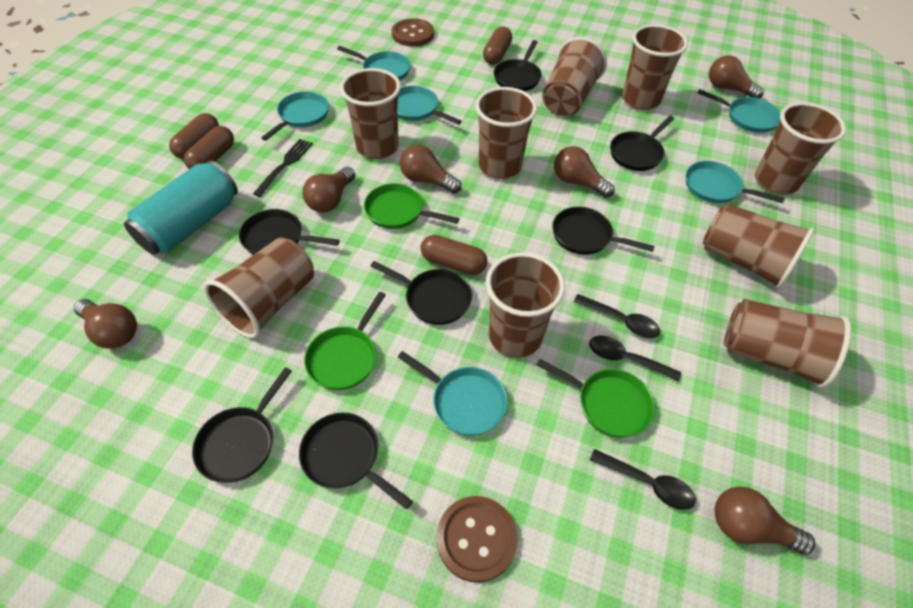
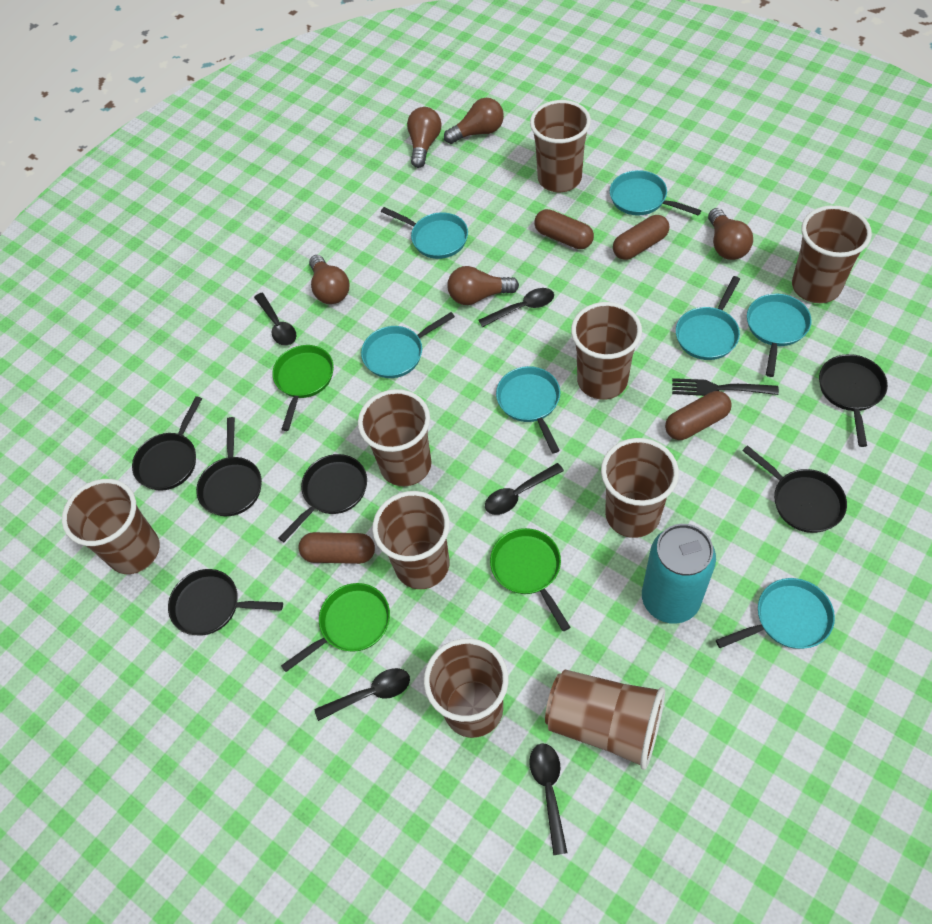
black pan: [192,367,292,483] [239,209,340,255] [299,413,413,509] [371,261,472,325] [494,40,542,91] [552,207,655,255] [610,116,674,171] = 7 -> [132,396,202,491] [168,569,283,635] [196,417,262,516] [279,454,367,542] [742,445,847,533] [819,354,888,447] = 6
black spoon: [574,294,660,338] [589,335,681,382] [590,449,696,510] = 3 -> [254,293,296,346] [315,668,410,721] [479,288,554,327] [485,463,564,515] [529,743,568,855] = 5
brown button: [392,18,434,46] [437,496,517,582] = 2 -> none = 0
brown light bulb: [74,299,137,349] [303,167,355,213] [400,144,461,194] [554,146,615,198] [709,55,764,99] [715,487,815,555] = 6 -> [309,255,349,304] [407,107,441,168] [444,98,504,144] [447,266,519,305] [708,208,753,260] = 5
turquoise pan: [261,91,329,141] [337,46,411,81] [397,86,462,125] [398,351,508,436] [686,161,785,203] [697,89,780,133] = 6 -> [361,312,455,378] [381,207,468,259] [496,366,560,453] [610,170,702,216] [676,276,740,360] [716,578,835,649] [747,294,812,377] = 7

